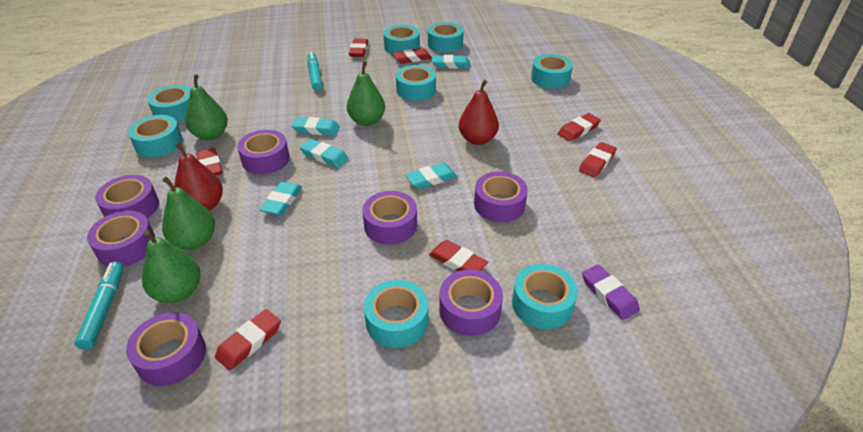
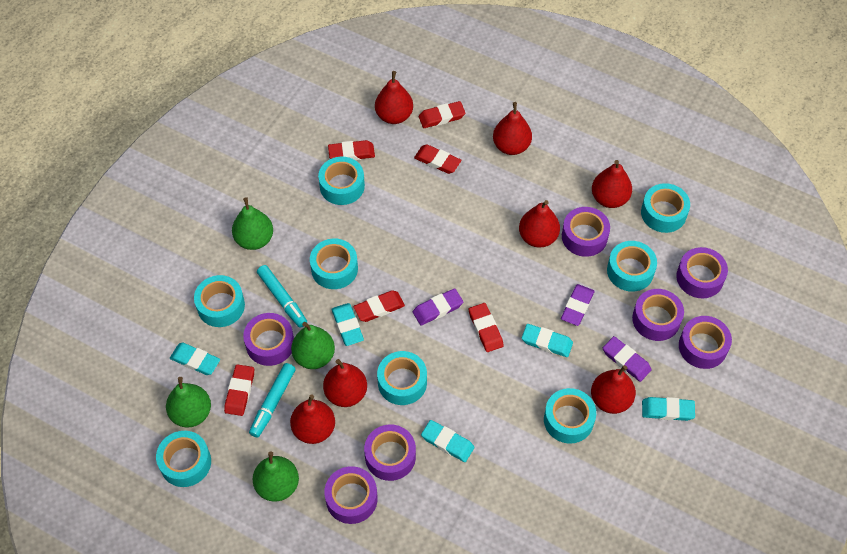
purple eraser: [582,264,640,320] = 1 -> [413,288,463,326] [561,284,594,326] [603,336,652,382] = 3
red eraser: [196,148,223,176] [215,309,281,371] [349,38,368,57] [392,48,432,64] [429,240,488,271] [558,113,601,141] [579,142,617,178] = 7 -> [224,364,254,416] [328,140,375,160] [353,290,405,322] [414,144,461,174] [419,101,465,128] [469,303,504,352] = 6
red pear: [174,142,223,211] [459,80,499,145] = 2 -> [290,394,335,444] [323,359,367,407] [375,71,413,124] [493,102,532,155] [519,200,560,248] [591,365,636,414] [592,160,632,208] = 7

